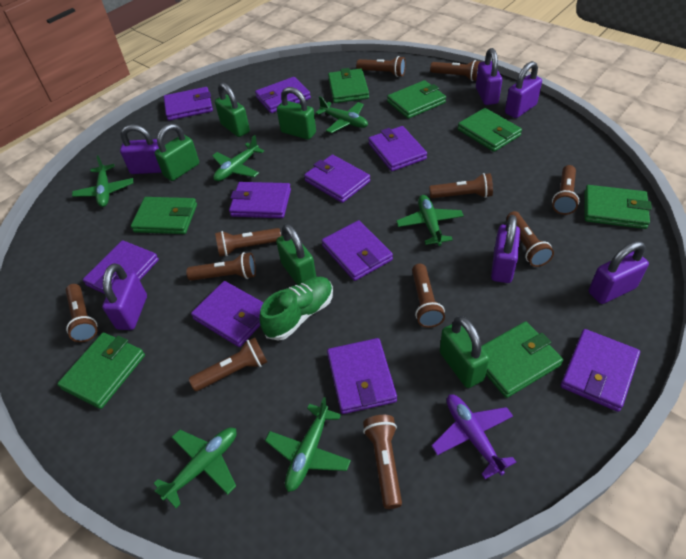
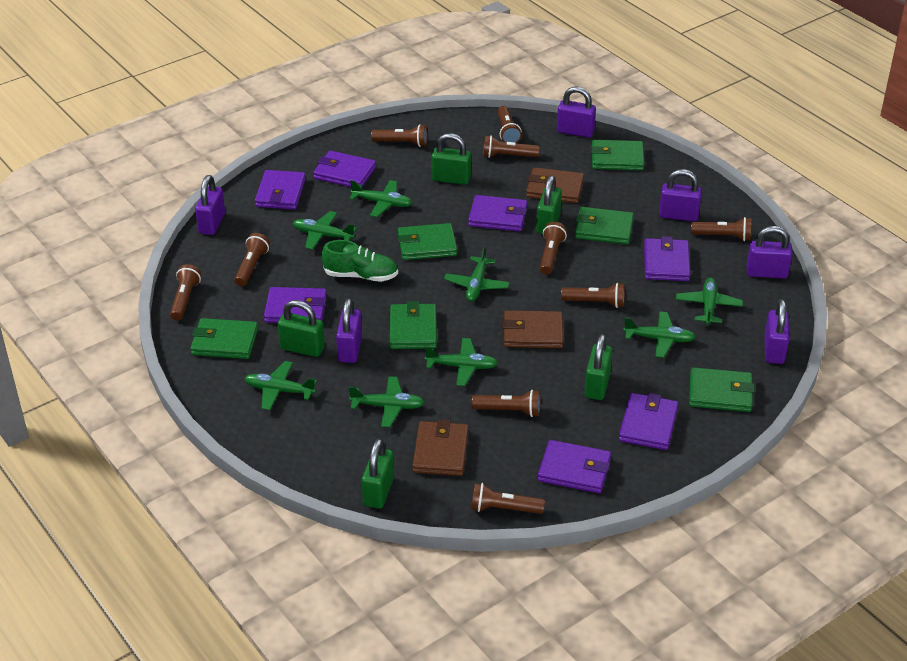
brown flashlight: [66,284,97,342] [186,252,256,281] [189,337,267,391] [215,228,281,257] [356,56,406,77] [363,415,402,509] [412,264,445,328] [429,173,493,198] [430,60,481,81] [507,211,554,267] [552,165,579,215] = 11 -> [170,264,201,321] [234,233,270,286] [371,124,427,147] [471,483,545,514] [472,390,540,417] [483,135,540,158] [498,106,522,143] [540,222,567,275] [561,283,625,308] [691,217,751,241] = 10
brown wallet: none = 0 -> [412,419,469,476] [502,310,563,348] [526,167,584,203] = 3
green plane: [72,155,133,207] [153,428,236,508] [212,135,264,181] [265,397,351,492] [315,96,368,133] [396,195,464,246] = 6 -> [244,361,317,410] [293,211,357,250] [349,180,412,217] [349,376,425,427] [425,338,498,386] [444,246,510,302] [623,311,696,358] [676,277,743,325] = 8
green wallet: [57,332,145,409] [131,197,197,234] [328,68,369,103] [387,80,446,119] [458,108,522,152] [482,322,563,398] [585,185,652,229] = 7 -> [190,318,258,359] [390,301,437,349] [398,223,457,260] [575,207,634,244] [591,140,644,171] [689,367,755,412] = 6
purple plane: [431,394,516,479] = 1 -> none = 0
purple wallet: [83,240,159,294] [164,87,213,121] [191,281,264,347] [229,182,291,218] [255,77,311,113] [304,154,370,203] [322,220,393,281] [327,338,397,414] [368,126,427,171] [561,329,640,412] = 10 -> [255,170,306,210] [264,287,327,323] [313,151,376,188] [468,195,527,231] [538,440,611,493] [619,393,678,450] [644,236,690,281] = 7

